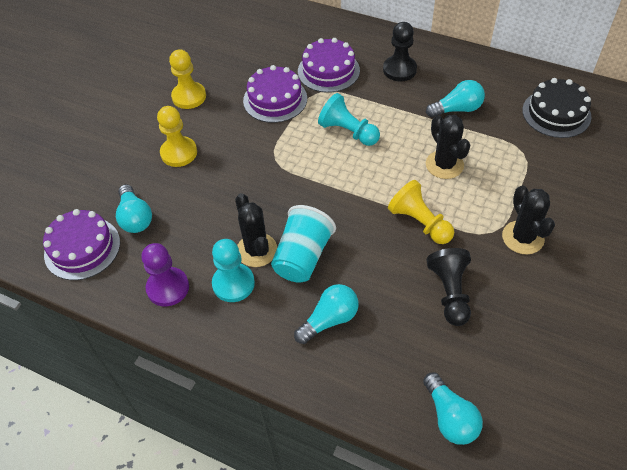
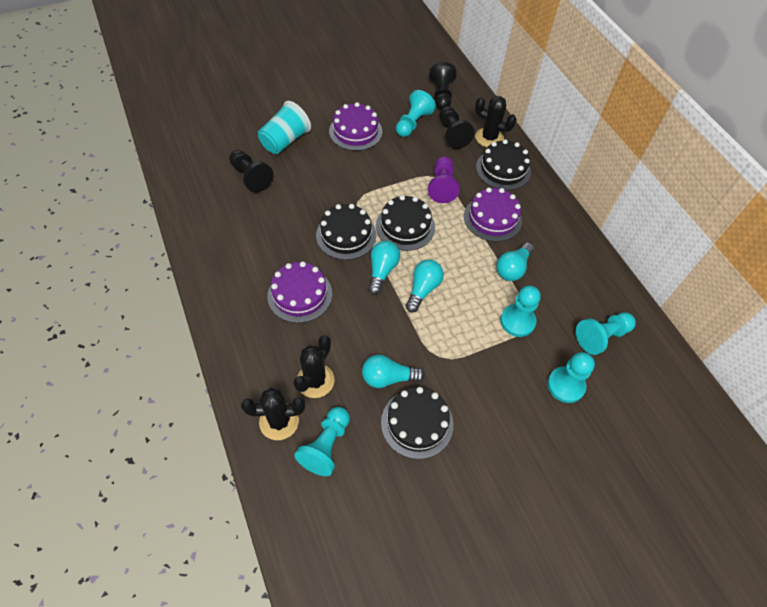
black cake: [522,78,591,138] = 1 -> [316,204,376,260] [376,195,435,251] [381,387,453,459] [476,139,531,190] = 4
black pawn: [383,22,417,81] [426,248,471,326] = 2 -> [229,150,273,192] [429,62,456,110] [439,106,475,149] = 3
turquoise pawn: [212,239,255,302] [318,93,380,146] = 2 -> [295,407,350,476] [396,90,436,137] [500,286,541,337] [547,352,595,403] [576,312,636,355] = 5
yellow pawn: [157,106,197,167] [169,49,206,109] [388,180,454,244] = 3 -> none = 0

